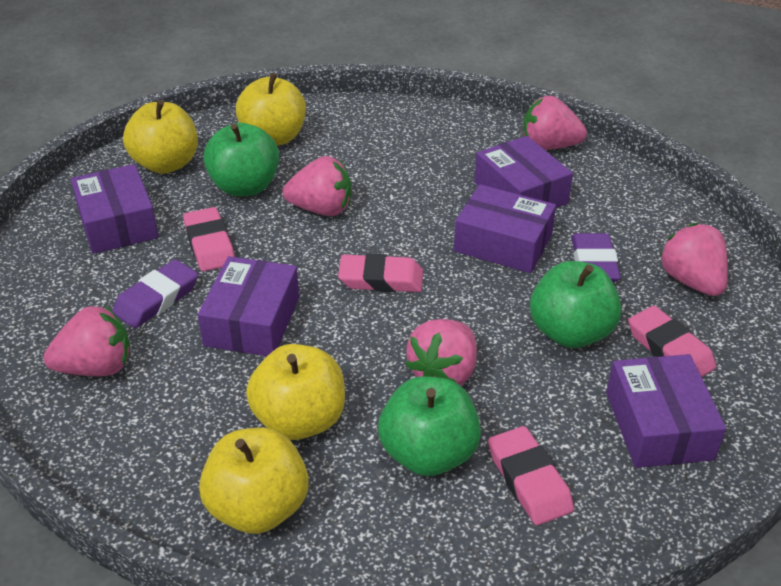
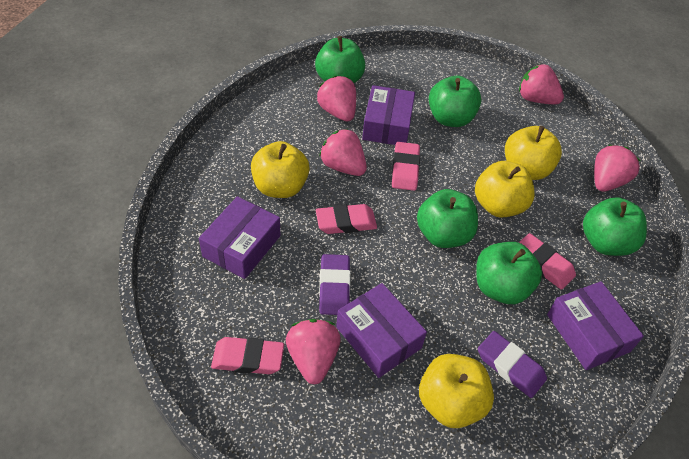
green apple: [203,123,279,197] [378,376,481,476] [530,261,622,348] = 3 -> [315,36,365,83] [417,189,478,248] [429,76,481,127] [476,242,542,304] [583,197,647,256] = 5
purple box: [71,164,159,254] [198,256,299,356] [454,184,556,273] [474,136,573,208] [606,354,726,468] = 5 -> [199,196,281,279] [336,283,427,378] [362,85,415,145] [547,281,644,370] = 4

